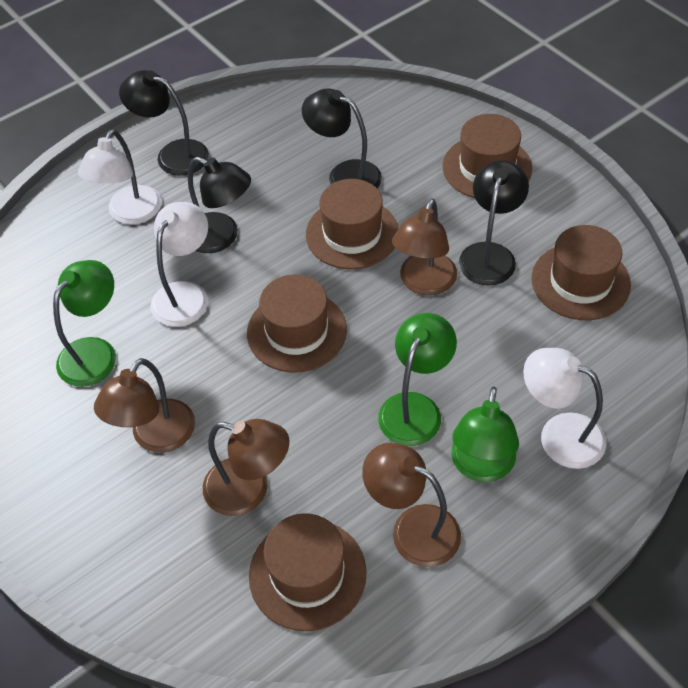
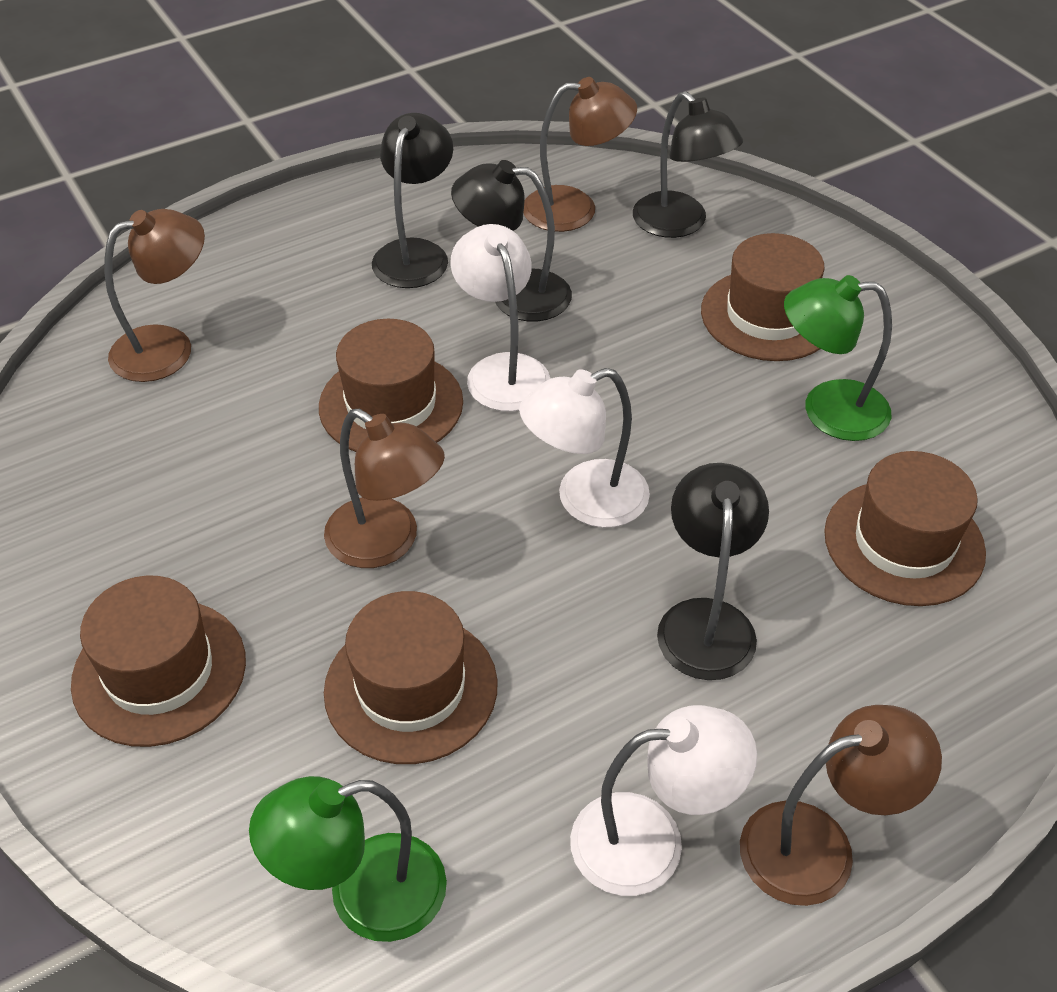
green lamp: [53,260,116,387] [378,313,457,446] [451,387,519,482] = 3 -> [249,776,447,942] [784,275,892,441] = 2

